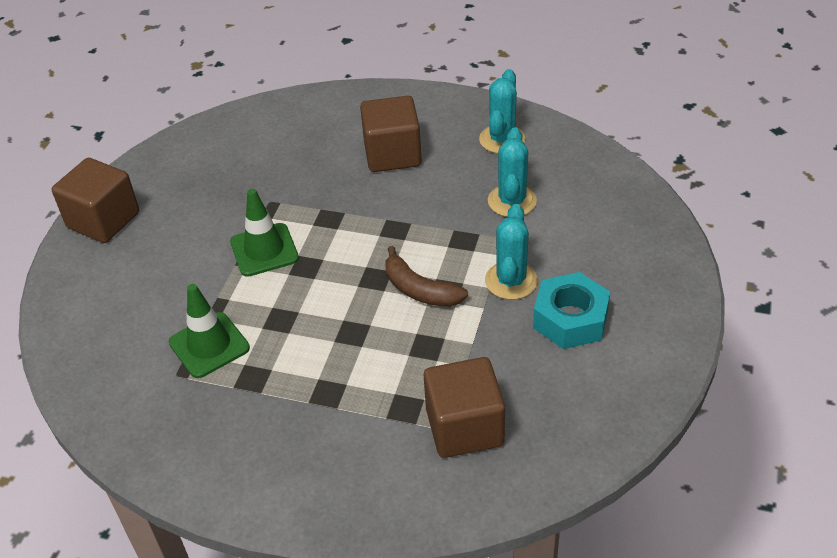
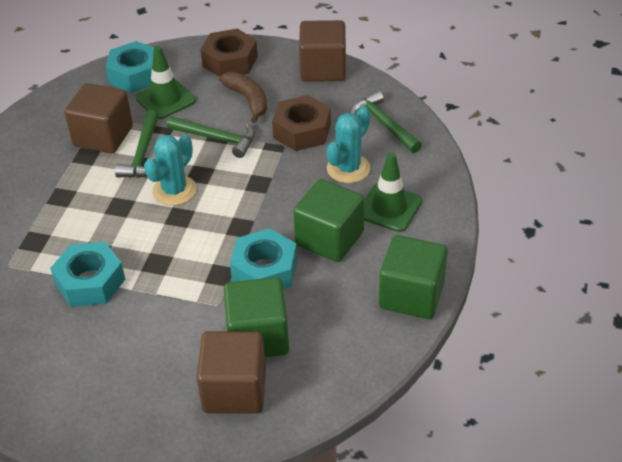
brown nut: none = 0 -> [200,29,258,77] [272,95,331,151] = 2
green cube: none = 0 -> [224,277,289,357] [293,179,364,262] [379,235,448,319] = 3
green hammer: none = 0 -> [115,110,159,178] [167,116,255,158] [350,91,422,153] = 3
turquoise cactus: [479,69,525,154] [485,204,538,300] [488,127,537,217] = 3 -> [144,135,197,206] [326,106,370,183] = 2
turquoise nut: [533,272,610,349] = 1 -> [50,242,125,307] [106,41,154,93] [230,228,297,289] = 3

